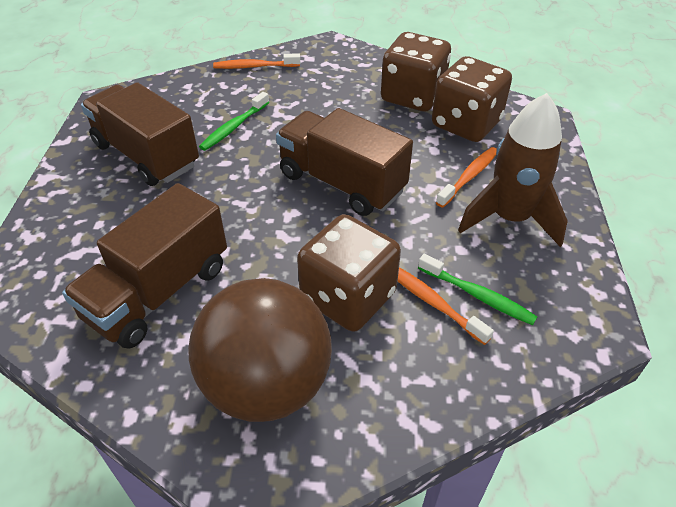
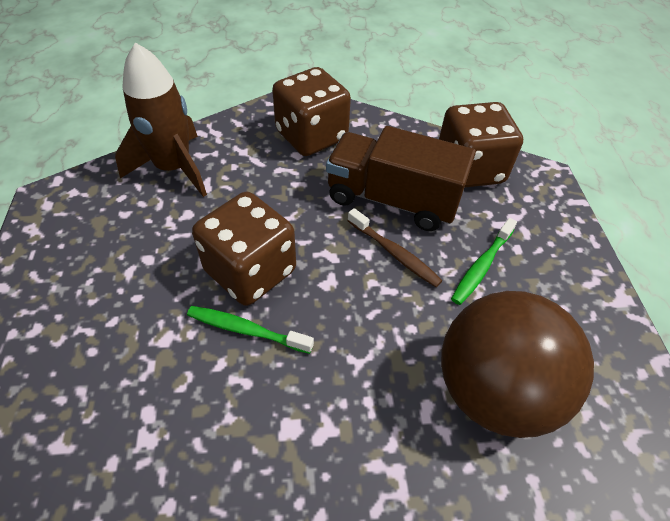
brown toothbrush: none = 0 -> [347,208,442,287] = 1
brown truck: [62,183,227,349] [81,82,199,186] [276,108,413,216] = 3 -> [326,126,476,231] = 1
orange toothbrush: [213,53,300,69] [398,268,494,345] [436,147,497,208] = 3 -> none = 0

